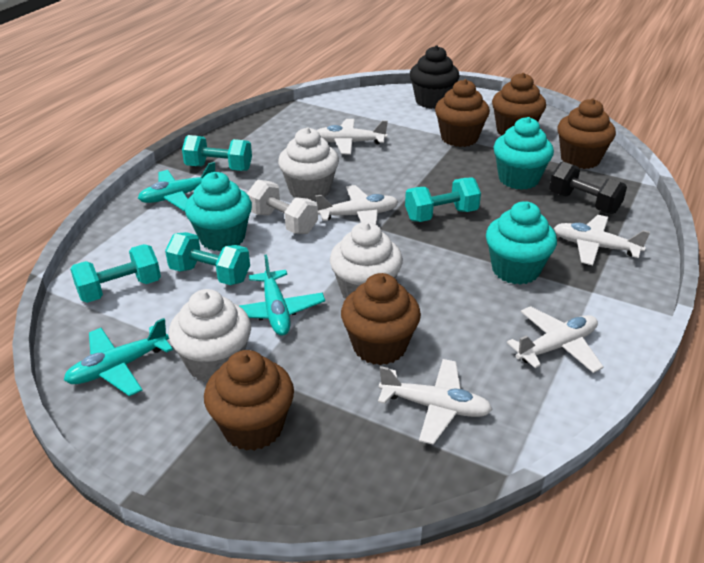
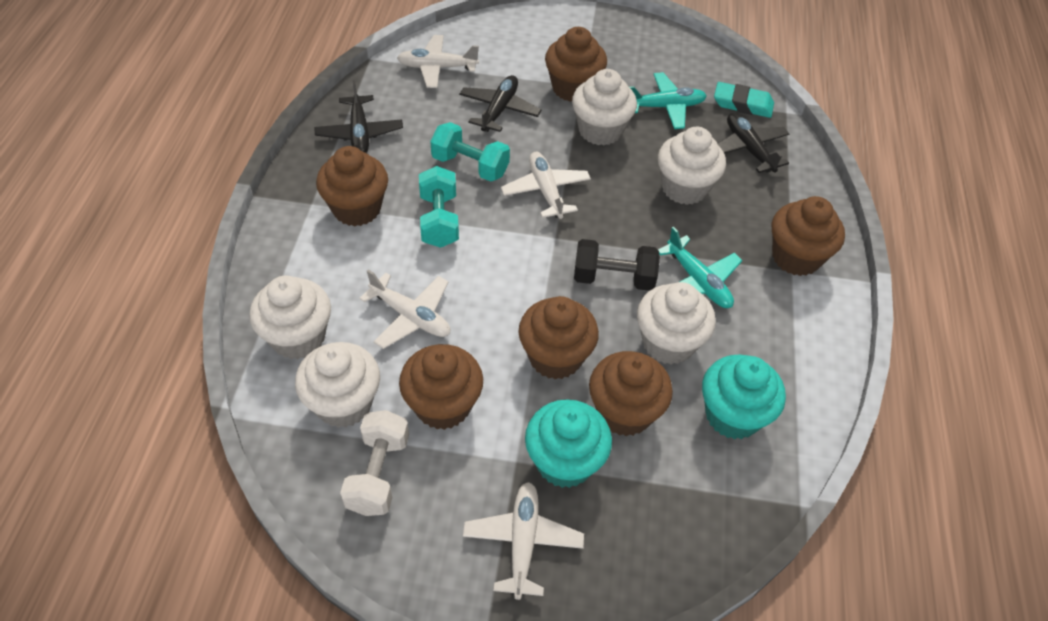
black cupcake: [410,45,460,109] = 1 -> none = 0
black plane: none = 0 -> [314,80,403,153] [459,75,541,132] [718,113,790,173] = 3
brown cupcake: [204,350,294,451] [341,273,421,365] [435,79,490,147] [492,73,546,136] [557,99,616,169] = 5 -> [316,146,388,227] [399,344,483,430] [519,296,599,380] [545,27,607,102] [589,351,673,436] [772,196,845,276] = 6
turquoise cupcake: [185,172,252,251] [486,201,557,285] [494,117,554,190] = 3 -> [525,400,612,488] [702,354,786,439] = 2
turquoise dumbbell: [70,244,161,303] [165,232,250,285] [182,135,252,171] [405,177,481,222] = 4 -> [419,166,459,248] [430,122,510,182] = 2
turquoise eraser: none = 0 -> [714,82,774,118] = 1
turquoise plane: [64,318,173,396] [138,162,215,211] [240,254,325,336] = 3 -> [629,72,707,129] [658,227,742,308] = 2
white cupcake: [169,289,251,382] [278,127,339,201] [330,222,403,299] = 3 -> [250,276,331,359] [295,342,380,428] [572,69,637,146] [637,282,716,365] [658,127,726,205] = 5
white plane: [315,185,399,225] [317,119,388,154] [378,359,493,445] [507,306,603,373] [554,215,650,265] = 5 -> [359,270,450,349] [397,35,479,88] [463,482,584,600] [501,152,591,219] = 4

